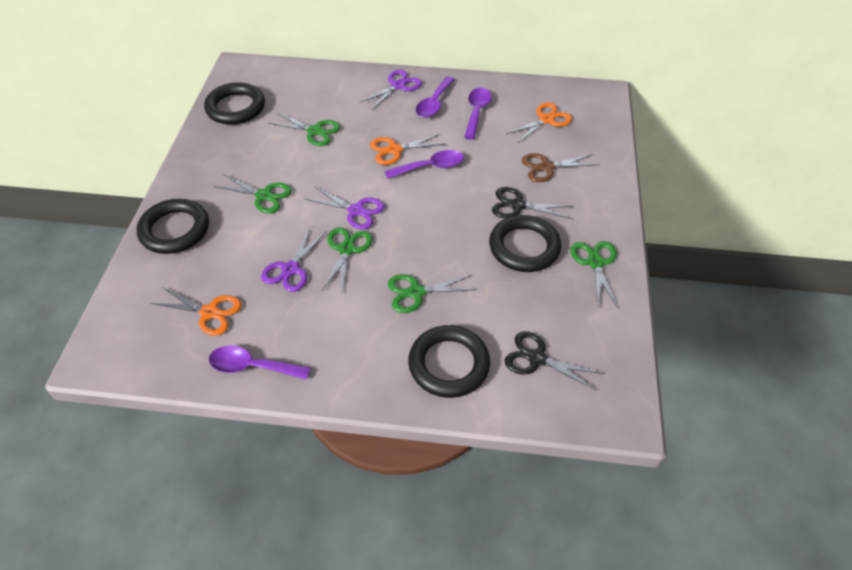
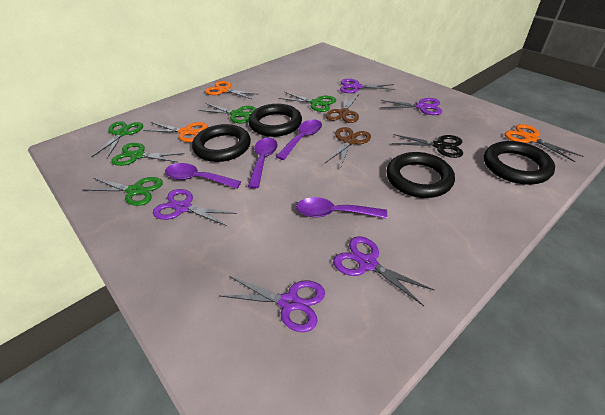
black scissors: [492,187,573,219] [505,331,603,391] = 2 -> [392,134,463,158] = 1
brown scissors: [522,153,600,182] = 1 -> [325,127,371,166] [326,94,359,123] = 2
purple scissors: [261,227,327,292] [306,186,384,230] [360,70,422,110] = 3 -> [153,189,237,226] [221,276,325,332] [333,237,435,306] [340,79,395,93] [381,98,442,115] = 5

